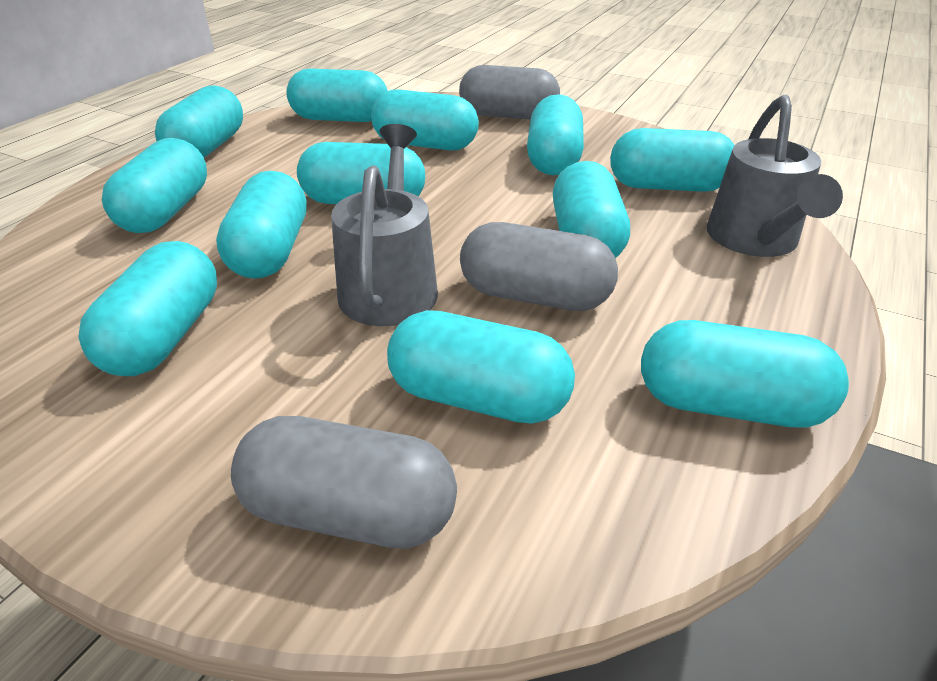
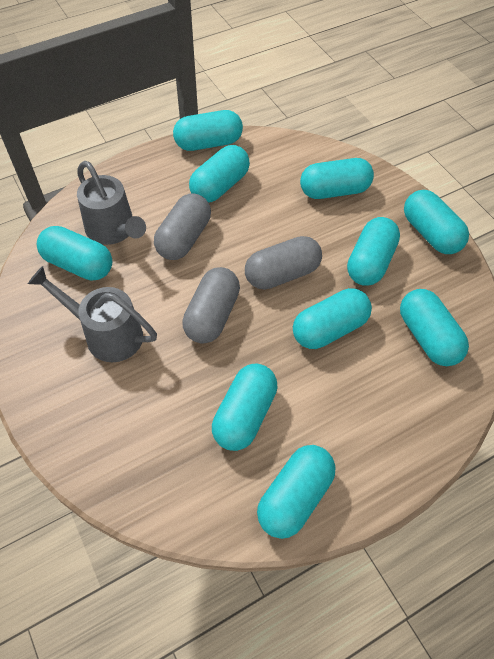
turquoise capsule: [78,241,217,376] [102,138,207,233] [155,85,243,158] [216,171,307,279] [286,68,388,122] [297,142,425,204] [371,89,479,150] [387,310,575,423] [527,94,584,175] [553,161,630,258] [610,128,734,192] [641,320,849,428] = 12 -> [37,226,113,281] [173,110,243,151] [189,145,250,203] [212,363,278,451] [257,445,335,539] [293,288,372,349] [300,158,374,199] [347,217,400,286] [400,289,469,366] [404,190,469,254] = 10

